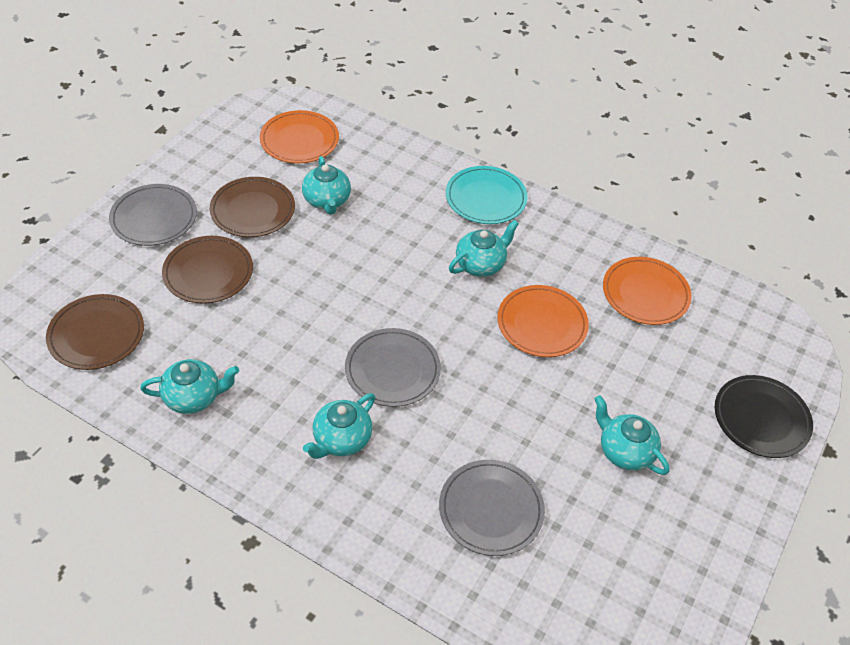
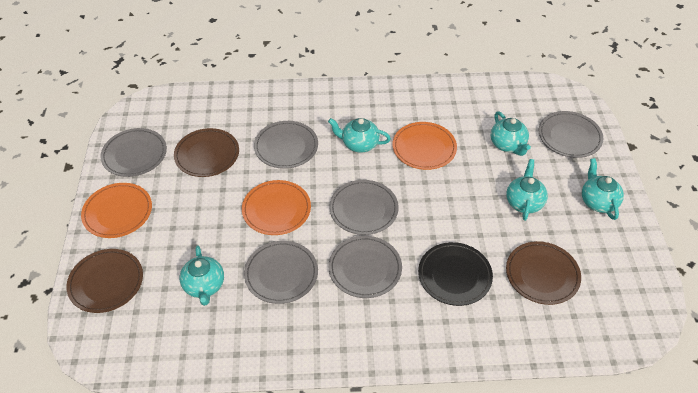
grey plate: [109,184,197,246] [345,328,441,407] [439,460,545,556] = 3 -> [100,128,167,177] [244,241,318,304] [254,121,318,169] [329,180,399,235] [329,236,402,298] [539,111,603,158] = 6
turquoise plate: [446,166,528,224] = 1 -> none = 0

